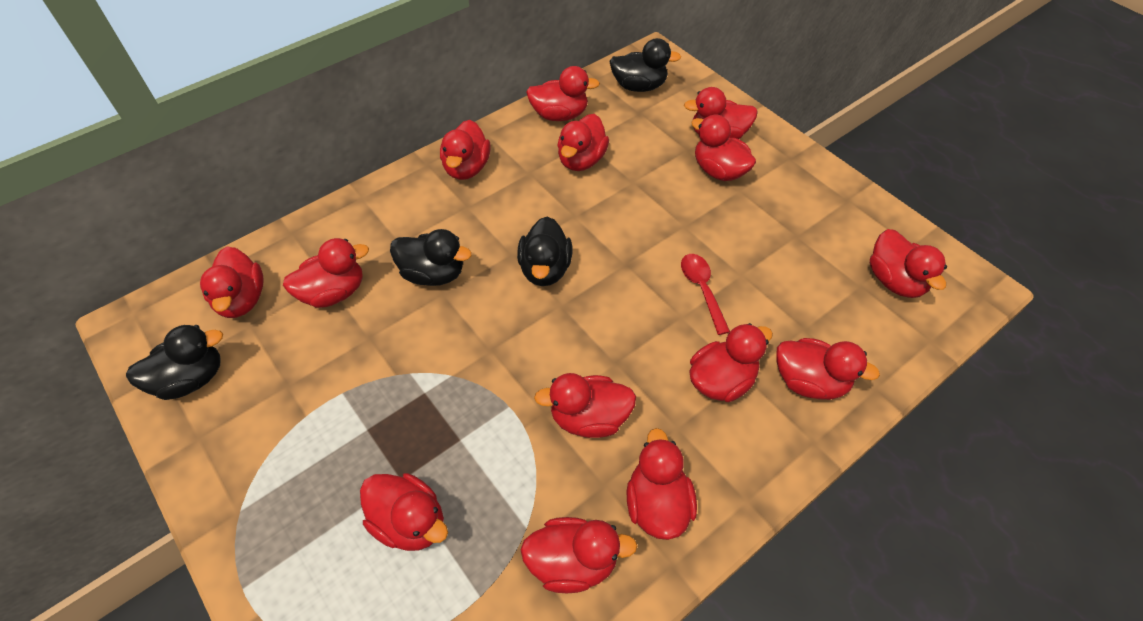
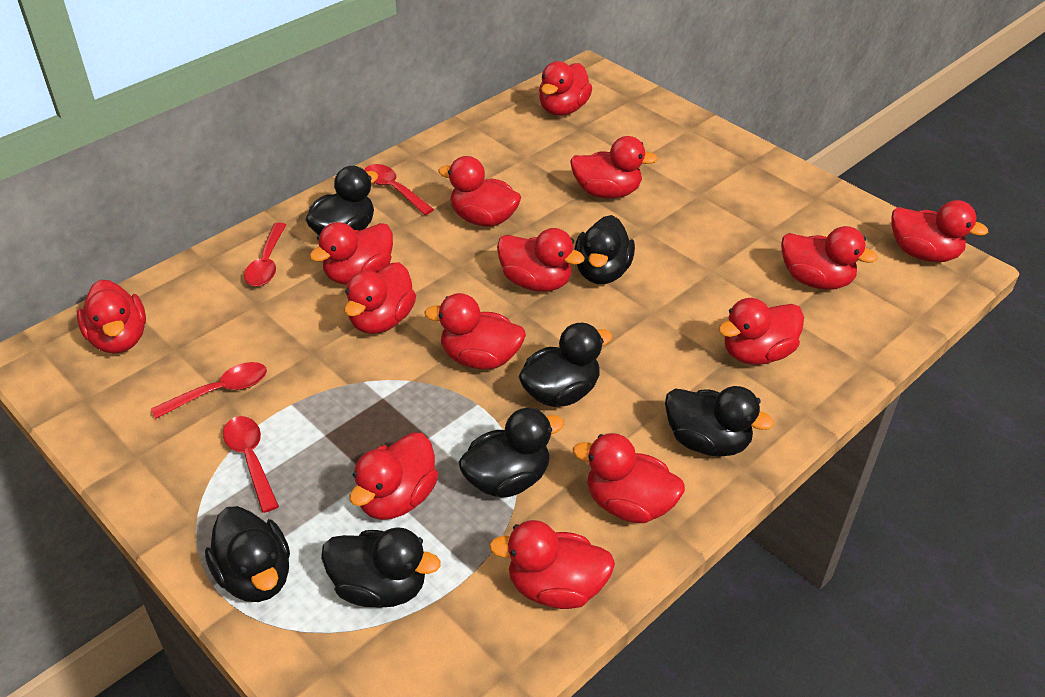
black duck: [126,325,223,400] [390,229,472,286] [517,217,573,286] [609,38,681,92] = 4 -> [205,506,290,602] [306,166,378,235] [321,527,441,608] [458,408,564,498] [518,323,613,407] [574,215,635,284] [665,386,774,457] = 7
red spoon: [681,254,730,335] = 1 -> [151,362,267,419] [223,416,279,513] [244,223,286,286] [365,164,434,215] = 4

